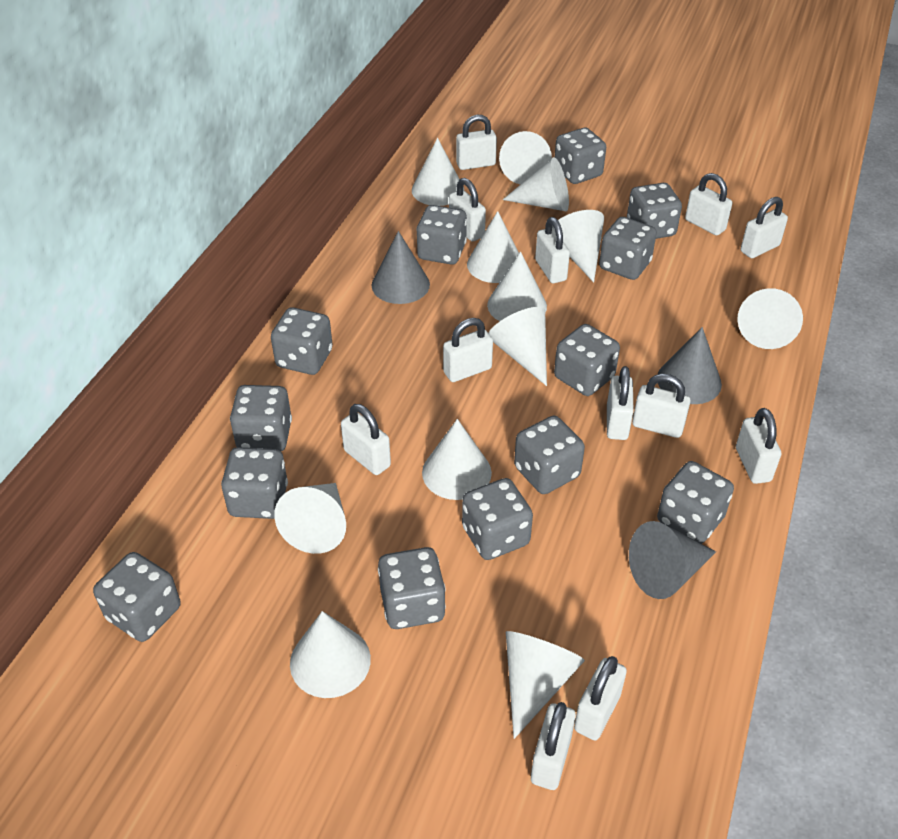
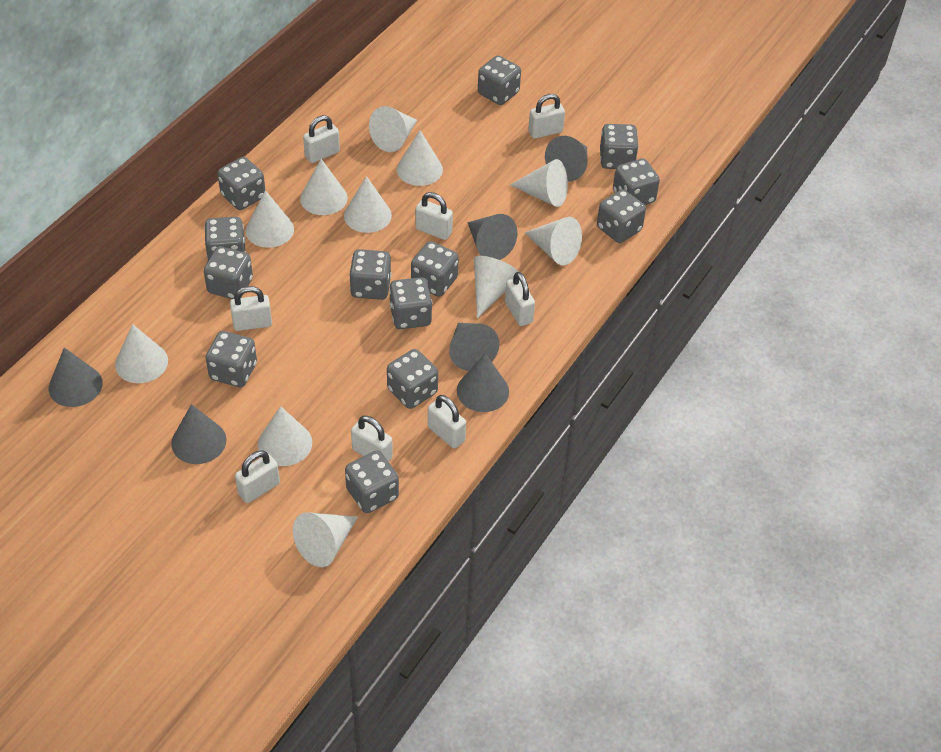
grey cone: [372,231,430,304] [629,521,716,599] [657,327,722,404] = 3 -> [49,348,103,407] [171,404,226,464] [449,323,500,371] [457,353,509,412] [467,214,517,260] [545,136,588,182] = 6
white cone: [274,483,346,554] [290,611,371,698] [412,138,464,206] [422,419,492,500] [467,211,519,283] [487,252,547,321] [489,307,547,386] [499,131,552,185] [503,157,569,211] [506,631,585,739] [552,210,604,283] [738,288,803,349] = 12 -> [115,324,168,383] [246,190,294,248] [258,406,312,466] [293,512,358,567] [300,159,348,215] [344,176,392,233] [369,106,417,152] [397,130,443,186] [474,256,519,319] [510,159,568,207] [525,217,582,265] = 11
white padlock: [341,404,391,475] [443,318,493,382] [449,178,486,242] [456,115,497,170] [531,702,576,790] [535,217,570,283] [574,656,627,740] [607,366,634,440] [632,374,691,438] [685,173,733,236] [736,408,782,484] [741,197,788,258] = 12 -> [230,286,272,331] [235,450,280,503] [303,115,340,163] [351,415,393,462] [415,192,453,240] [428,395,466,448] [505,272,535,326] [528,94,565,139] = 8

